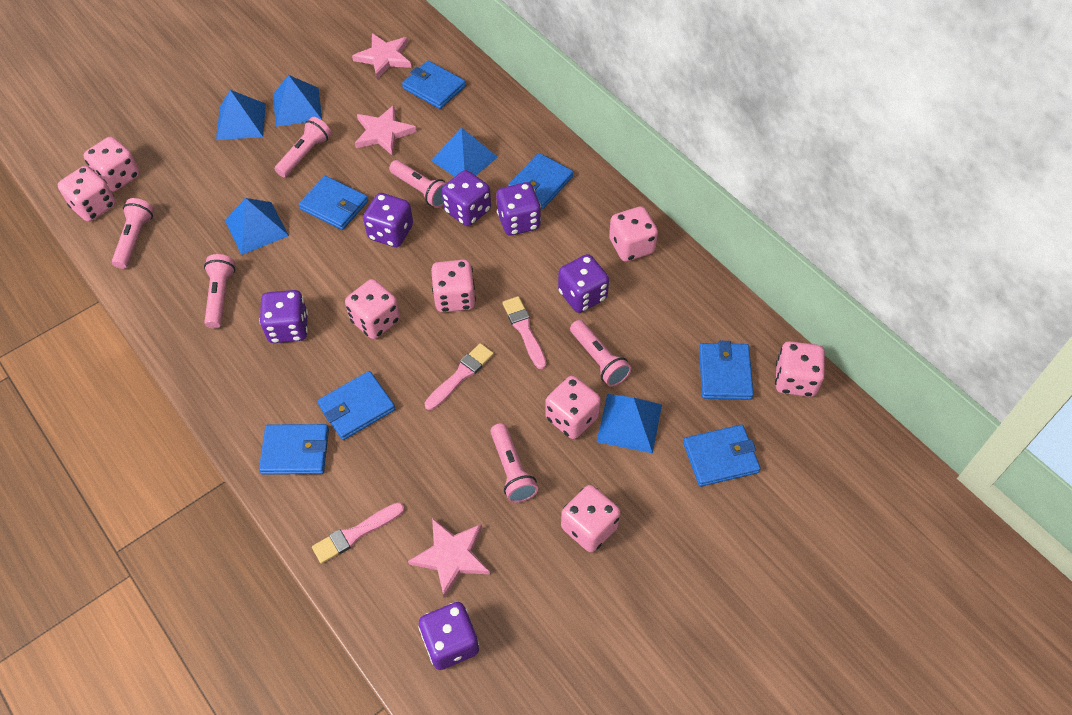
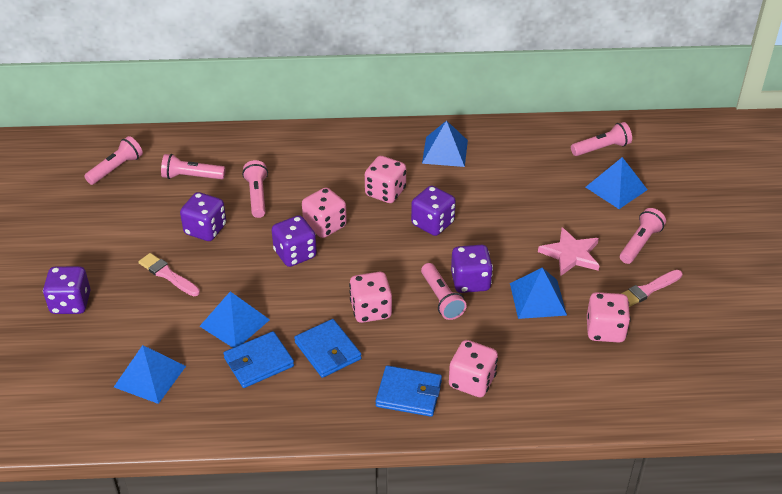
blue wallet: [259,424,329,475] [299,176,368,230] [317,371,395,440] [402,61,466,109] [508,153,573,209] [683,424,761,487] [699,341,754,400] = 7 -> [223,331,294,388] [294,319,361,378] [376,365,442,417] = 3
pink brush: [312,502,404,564] [425,343,494,410] [502,296,547,369] = 3 -> [138,253,200,296] [621,270,683,307] = 2
pink dice: [58,166,116,222] [84,137,140,191] [345,279,400,339] [431,260,476,312] [545,376,601,439] [561,485,621,552] [609,206,658,262] [775,341,825,397] = 8 -> [302,188,347,238] [349,272,392,323] [365,156,406,203] [449,340,498,397] [587,292,631,342] = 5
pink star: [352,33,411,79] [355,105,417,156] [408,518,490,598] = 3 -> [538,227,600,276] = 1
purple dice: [259,290,308,343] [363,193,413,247] [418,602,479,670] [442,170,491,226] [496,182,541,236] [558,254,609,313] = 6 -> [43,266,90,314] [180,192,226,241] [271,215,317,267] [411,186,456,236] [451,245,493,293] = 5

